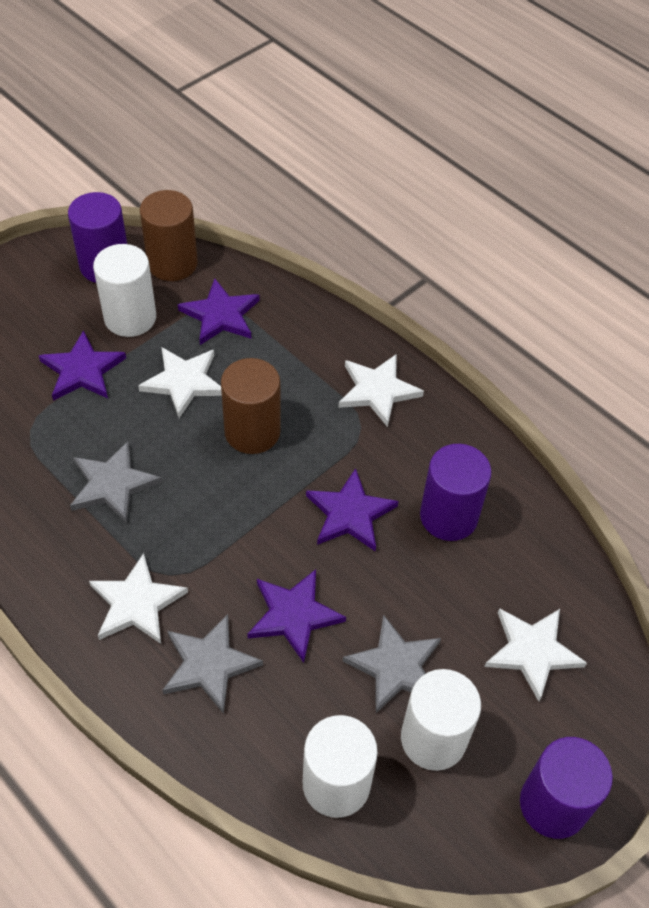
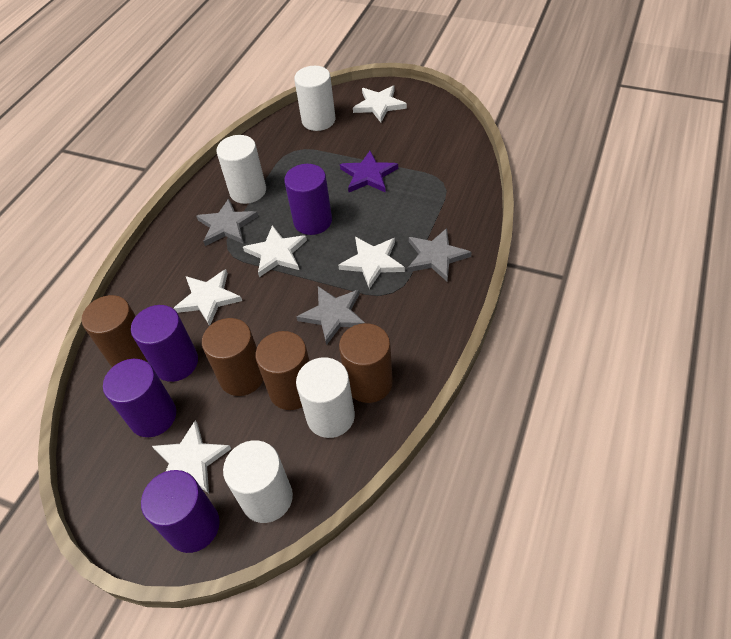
brown cylinder: [140,190,198,281] [221,358,281,454] = 2 -> [82,295,147,367] [202,318,263,396] [255,331,309,410] [339,323,393,403] = 4
purple cylinder: [68,192,127,283] [420,444,492,541] [520,737,613,839] = 3 -> [103,359,176,437] [131,305,198,382] [141,470,220,553] [284,164,332,235] = 4
purple star: [38,330,126,401] [178,278,260,345] [247,569,346,663] [306,468,399,551] = 4 -> [340,151,398,193] = 1
white cylinder: [93,244,156,337] [303,715,378,818] [401,669,481,771] = 3 -> [216,135,266,204] [223,440,293,523] [294,66,335,131] [296,357,355,438] = 4
white star: [89,553,188,644] [138,347,222,418] [338,354,424,427] [484,608,587,701] = 4 -> [152,420,231,493] [173,269,242,326] [243,225,307,277] [338,237,405,289] [353,85,407,123] = 5

